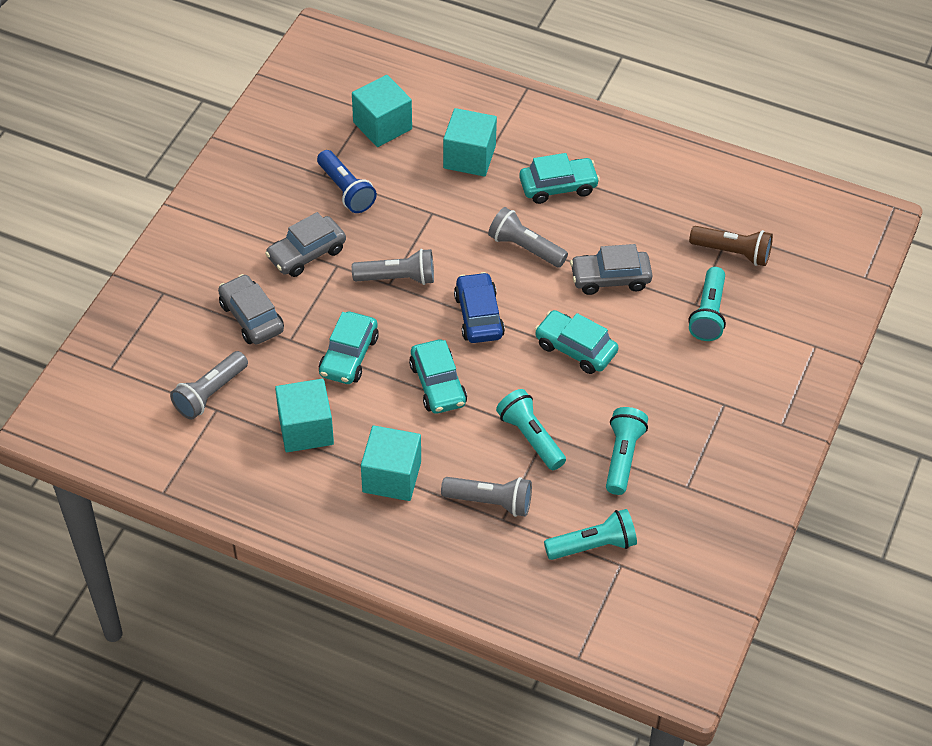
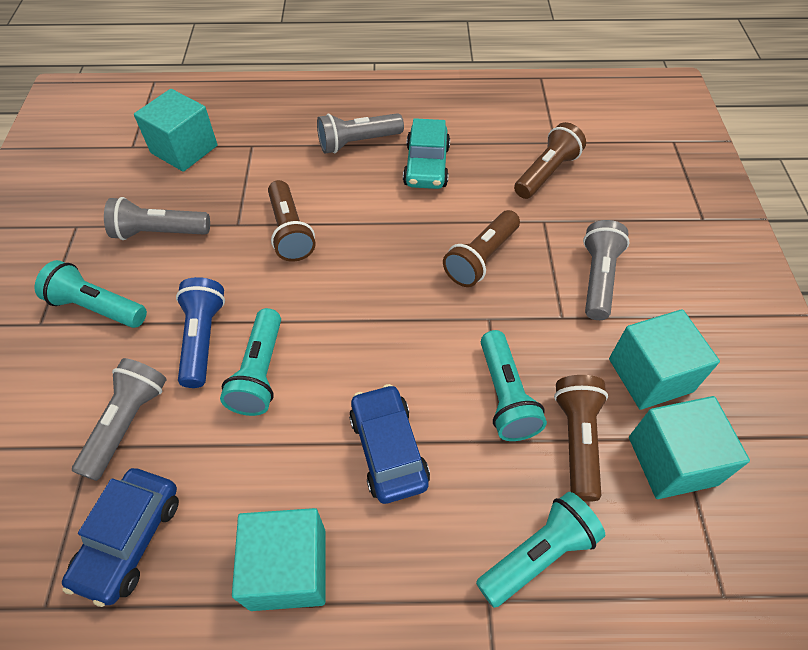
blue car: [454,272,505,343] = 1 -> [62,468,179,607] [349,384,430,504] = 2
brown flashlight: [689,226,773,266] = 1 -> [268,180,316,262] [443,210,520,287] [514,122,586,199] [554,375,608,502] = 4
grey car: [218,274,284,344] [265,212,346,277] [570,244,652,295] = 3 -> none = 0
turquoise car: [319,312,379,384] [409,340,467,413] [519,153,600,204] [535,310,619,374] = 4 -> [403,118,450,189] = 1

